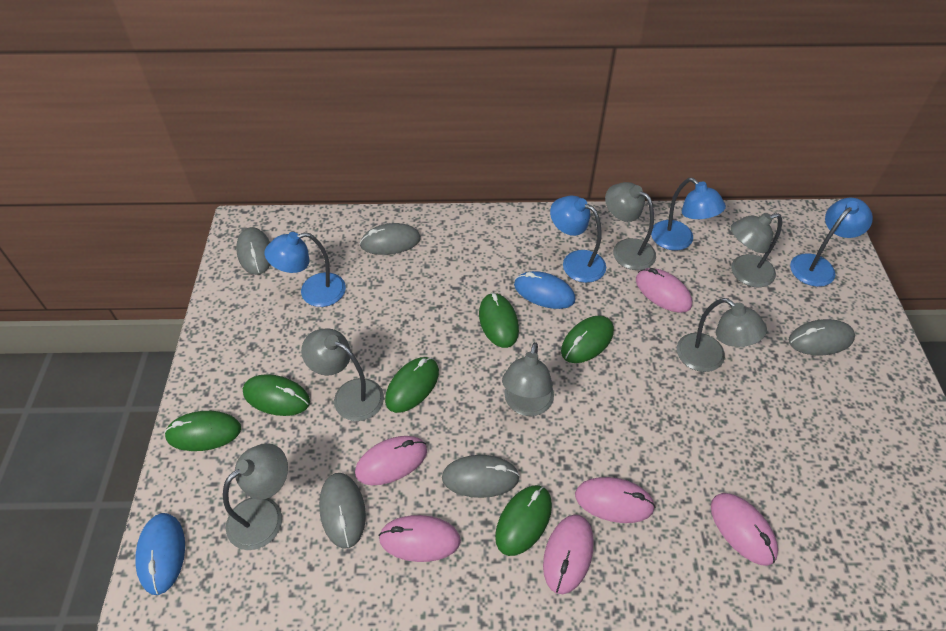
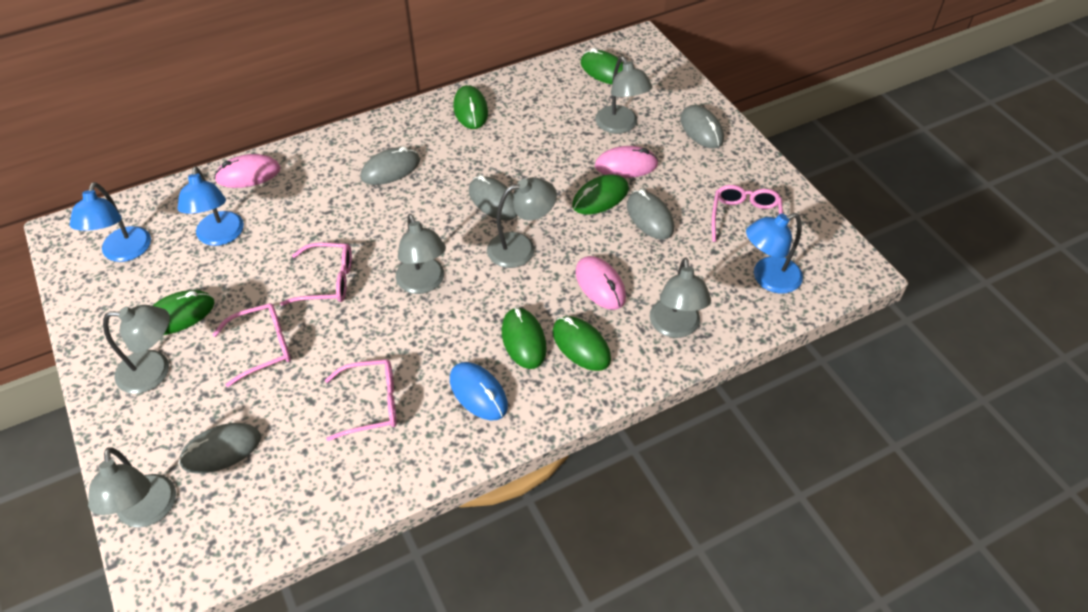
blue lamp: [264,232,346,307] [550,196,606,283] [651,178,726,250] [790,198,873,287] = 4 -> [70,182,151,262] [177,166,244,246] [746,213,803,294] = 3
blue mouse: [136,513,185,595] [514,271,575,309] = 2 -> [450,362,508,420] = 1
pink glasses: none = 0 -> [212,303,291,387] [280,243,352,306] [325,359,397,441] [712,185,783,242] = 4
pink mouse: [355,436,427,485] [378,515,461,562] [543,514,594,594] [575,477,655,523] [636,268,692,313] [711,493,778,566] = 6 -> [214,154,281,188] [575,256,626,310] [595,146,658,178] = 3

